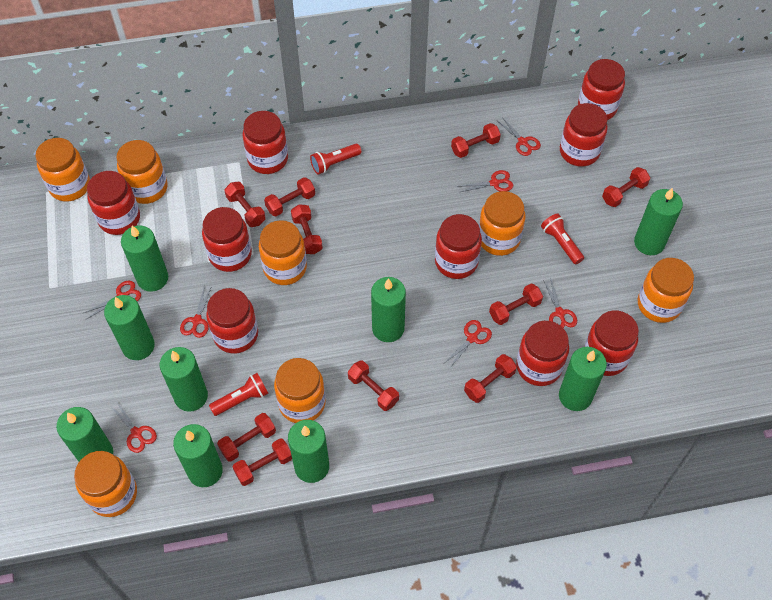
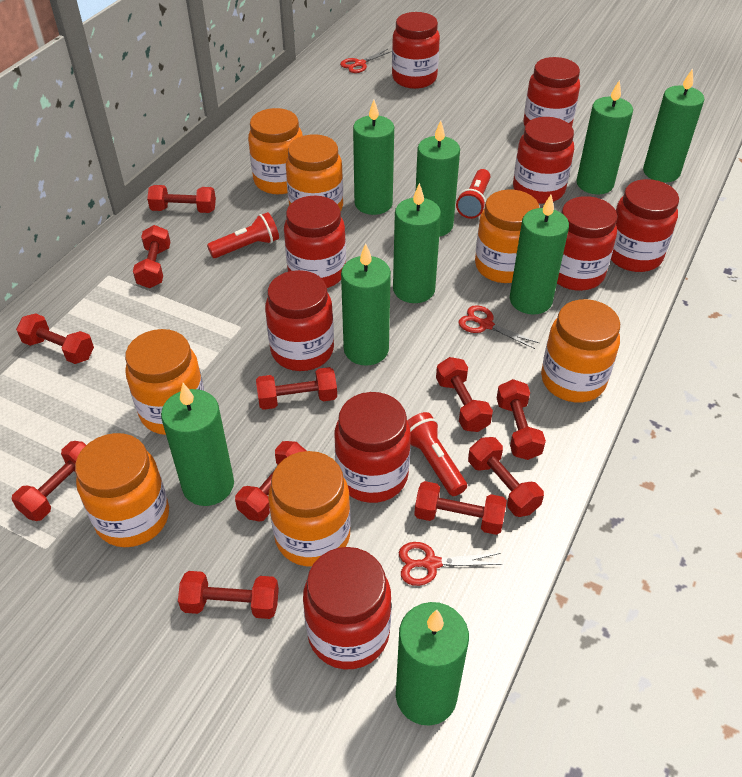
red dumbbell: [217,413,276,462] [224,182,265,227] [233,438,292,486] [264,177,315,216] [291,204,323,254] [348,360,399,411] [451,123,501,158] [464,354,517,403] [489,284,543,325] [602,167,650,207] = 10 -> [11,441,86,521] [16,313,94,364] [133,225,170,288] [147,185,216,213] [178,571,279,619] [235,441,306,522] [256,367,337,410] [414,481,507,535] [436,357,493,432] [468,437,544,517] [497,379,546,460] = 11
red scissors: [82,281,141,319] [110,401,157,453] [180,285,212,338] [443,320,492,369] [461,170,513,192] [498,117,541,156] [543,280,577,328] = 7 -> [340,49,392,73] [399,542,503,586] [458,305,539,349] = 3

